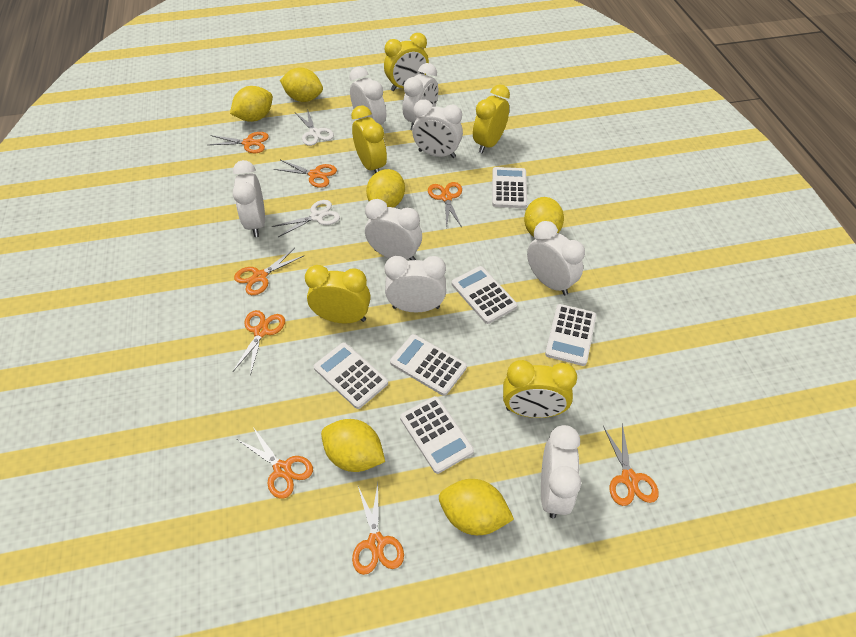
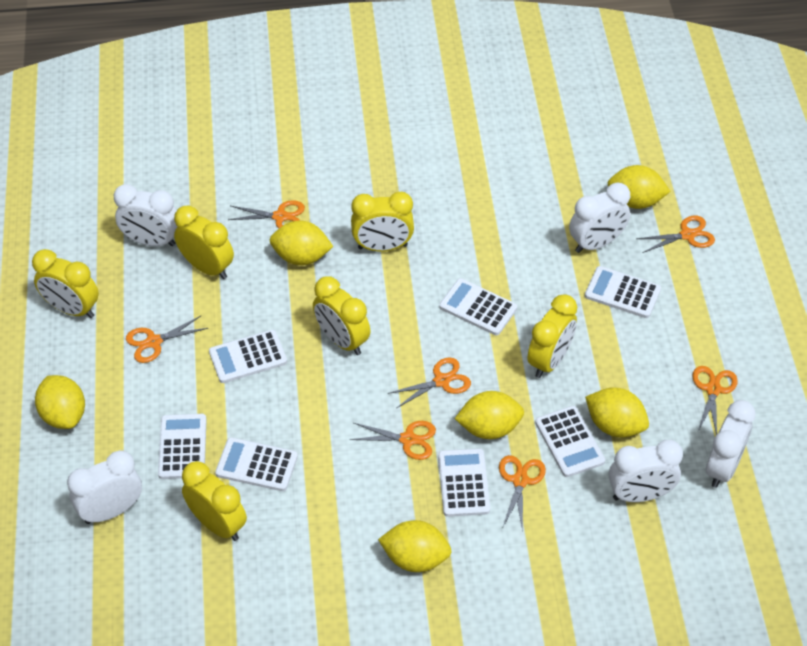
orange scissors: [208,132,269,153] [233,310,285,376] [234,248,304,295] [238,427,313,499] [274,160,337,188] [352,483,404,575] [428,182,462,228] [603,424,659,506] = 8 -> [126,315,208,363] [228,200,305,228] [350,421,436,460] [387,357,471,408] [499,455,546,532] [636,216,715,253] [692,366,738,435] = 7
white calculator: [314,342,388,409] [390,334,467,396] [400,396,474,474] [452,266,517,324] [492,167,527,208] [545,304,596,366] = 6 -> [158,414,207,479] [209,330,287,383] [215,437,298,491] [438,448,490,517] [439,278,517,335] [535,406,605,477] [585,266,661,318] = 7
white clock: [233,160,265,237] [349,67,386,125] [365,199,422,260] [385,256,446,312] [403,63,438,130] [412,99,463,158] [527,221,585,295] [541,425,581,519] = 8 -> [67,450,142,524] [113,184,178,246] [569,183,630,253] [609,440,683,502] [706,400,756,488] = 5
white scissors: [272,200,340,237] [296,109,334,146] = 2 -> none = 0
yellow clock: [305,265,371,324] [351,106,387,173] [384,33,429,91] [473,84,510,153] [503,360,577,418] = 5 -> [32,249,99,318] [174,205,234,279] [182,461,247,541] [313,276,370,355] [351,192,414,251] [527,294,577,378] = 6

